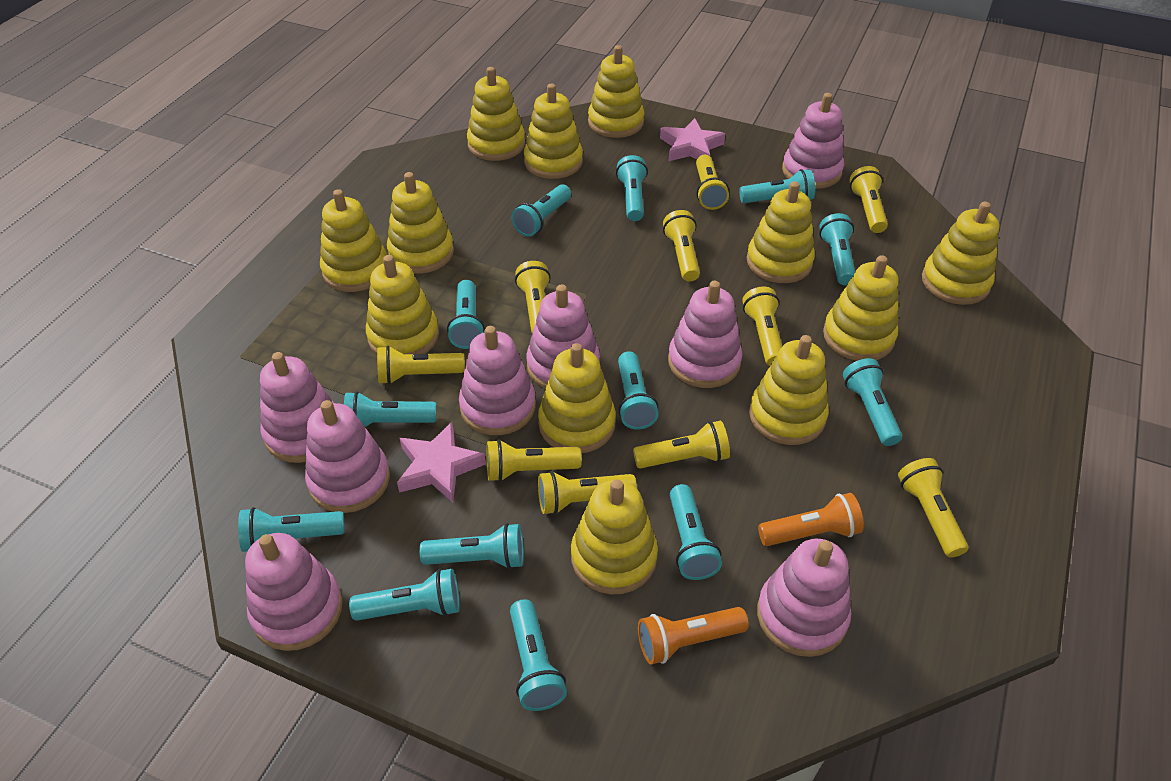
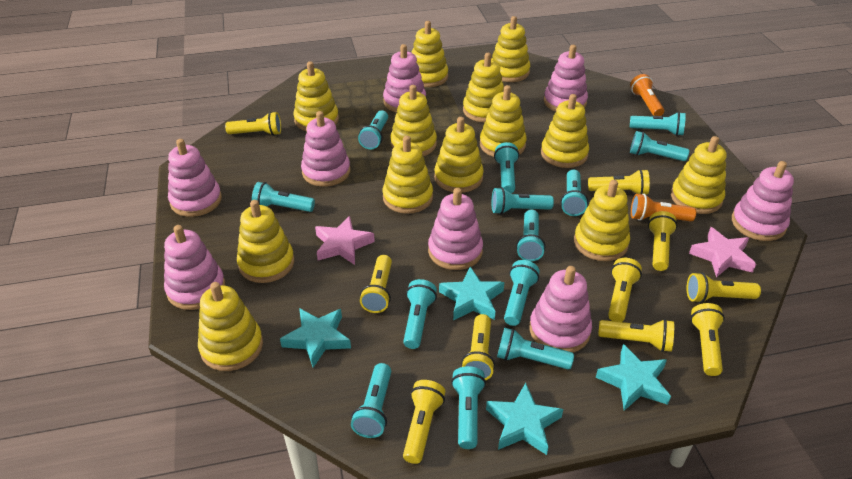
turquoise star: none = 0 -> [280,308,351,368] [439,267,504,321] [486,383,563,455] [596,344,671,411] = 4
yellow stacking toy: [320,189,387,292] [366,255,439,354] [387,172,454,274] [467,67,525,161] [524,84,583,179] [538,343,616,453] [571,479,658,594] [588,45,644,138] [747,181,815,283] [749,335,829,445] [823,255,898,361] [922,202,1000,305] = 12 -> [198,282,263,371] [237,200,294,283] [293,61,339,131] [383,136,433,214] [390,85,437,156] [411,21,448,87] [434,117,484,193] [463,53,504,122] [480,85,527,157] [491,16,530,82] [541,94,589,168] [574,180,630,261] [671,136,727,214] = 13

